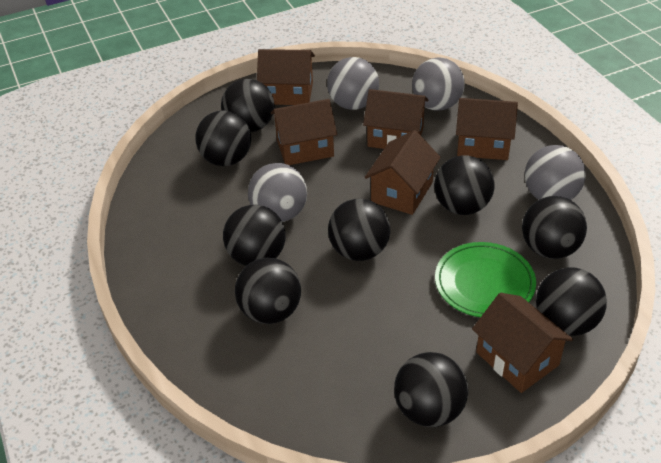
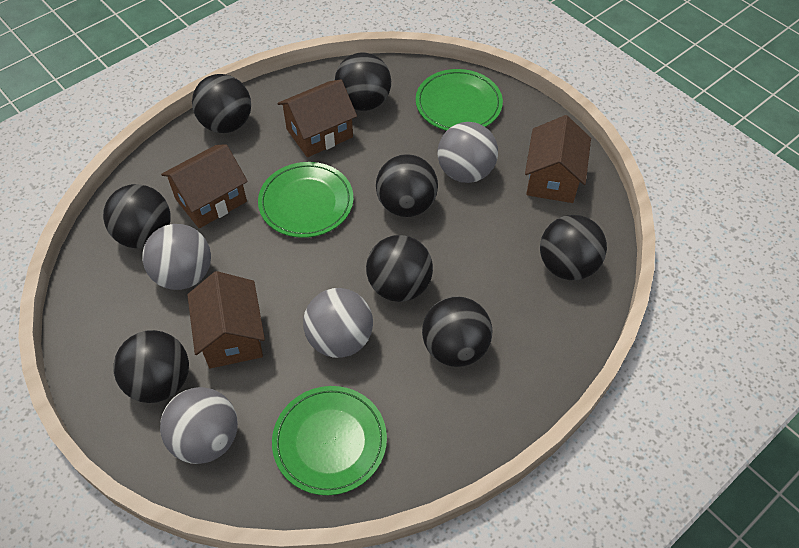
black ball: [195,110,251,166] [221,79,275,132] [223,205,285,266] [235,258,301,324] [328,199,390,261] [394,352,469,427] [434,156,495,215] [522,196,587,259] [536,267,607,336] = 9 -> [103,184,171,248] [113,330,189,403] [192,74,251,133] [335,52,391,111] [366,235,433,302] [376,154,438,217] [422,296,493,367] [540,215,607,280] = 8
brown house: [257,49,315,105] [271,99,337,165] [363,89,428,149] [365,130,441,215] [456,98,518,160] [472,293,573,393] = 6 -> [161,144,248,228] [187,271,265,368] [278,79,357,157] [525,115,591,203] = 4
green plate: [435,242,536,317] = 1 -> [258,162,353,238] [272,386,387,495] [416,69,503,131] = 3

